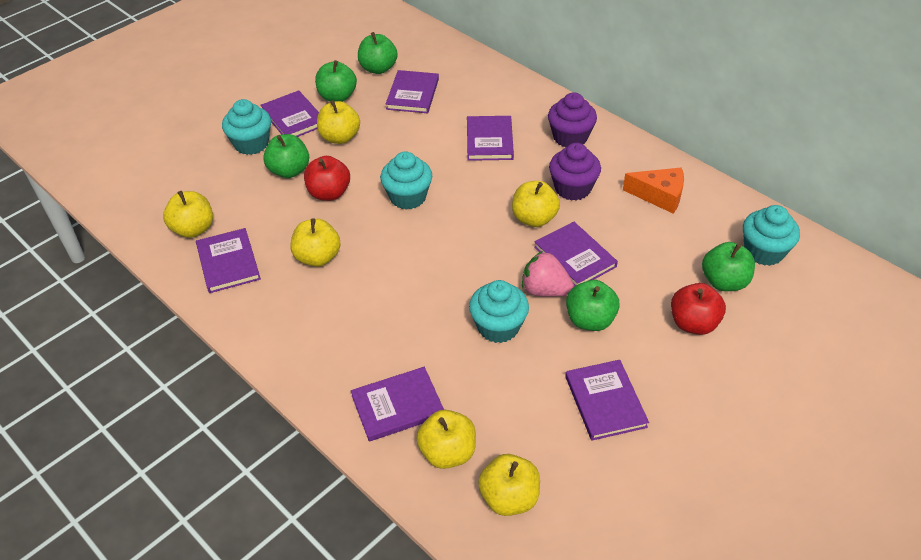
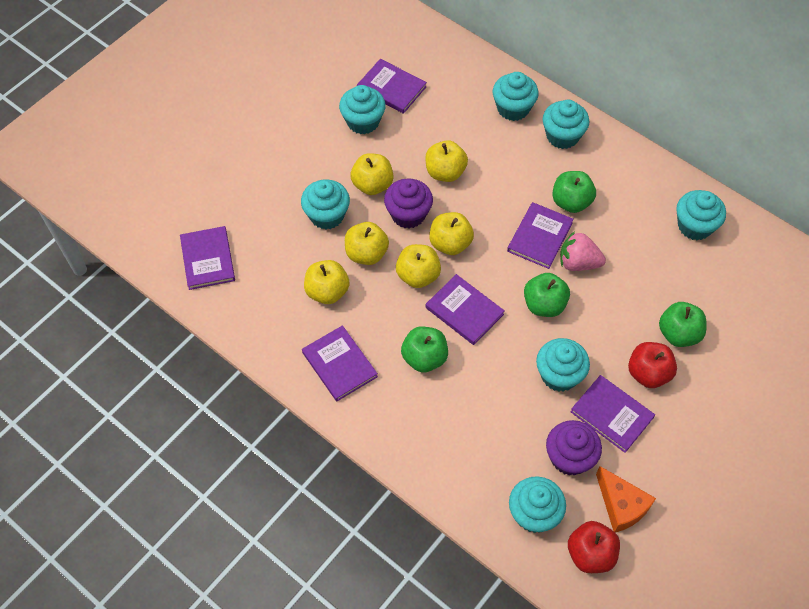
green apple: [263,134,309,178] [315,60,357,102] [358,32,398,74] [566,280,620,331] [702,242,755,291] = 5 -> [401,326,448,372] [524,273,570,317] [552,171,596,213] [659,302,707,347] = 4
purple book: [196,228,261,293] [260,90,319,137] [351,367,444,441] [386,70,439,113] [467,116,514,161] [534,222,618,287] [565,360,649,441] = 7 -> [180,226,235,290] [302,325,378,401] [357,59,427,114] [425,274,505,345] [507,202,574,269] [570,375,655,453] = 6
turquoise cupcake: [222,99,271,155] [380,151,432,210] [469,280,529,343] [743,205,800,266] = 4 -> [301,180,350,229] [339,85,386,134] [493,72,539,121] [509,476,566,533] [536,338,590,392] [543,100,590,149] [676,190,726,240] = 7

